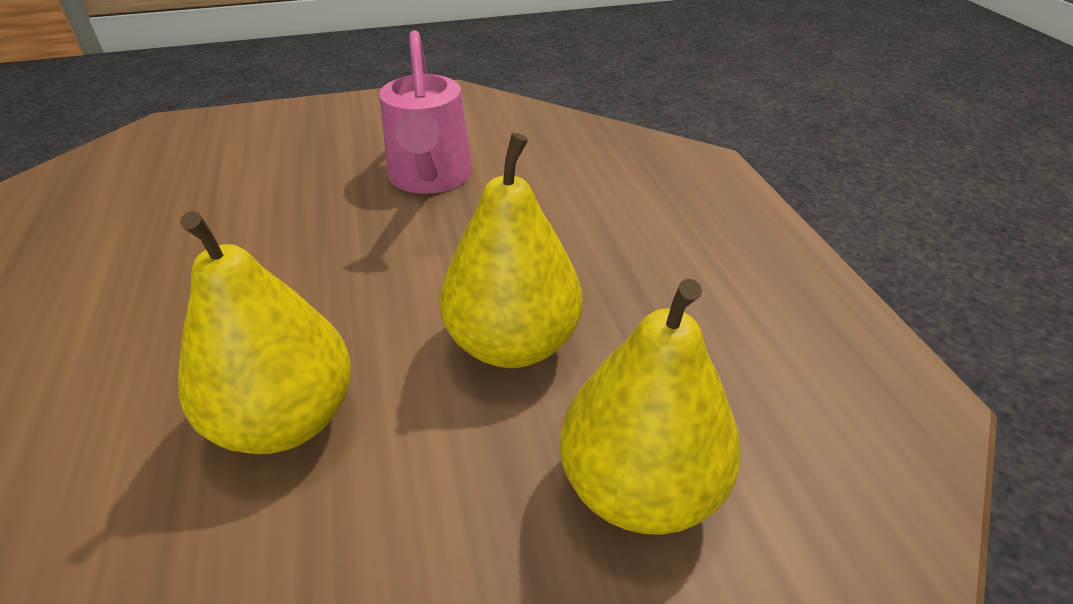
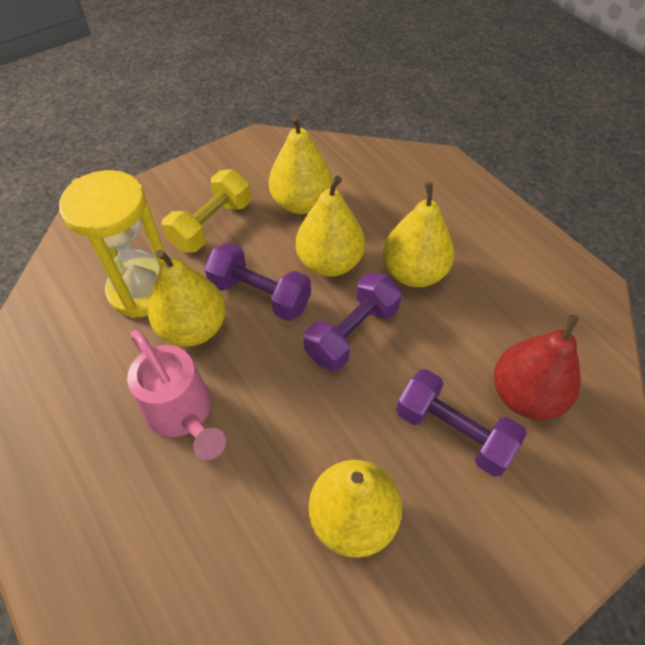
purple dumbbell: none = 0 -> [204,242,311,321] [304,272,402,371] [396,369,527,477] = 3
red pear: none = 0 -> [494,315,581,420] = 1
yellow dumbbell: none = 0 -> [162,169,251,253] = 1
yellow hourglass: none = 0 -> [59,170,165,318] = 1
yellow pear: [178,211,351,454] [440,133,582,368] [560,279,741,535] = 3 -> [148,249,226,347] [269,115,333,214] [296,176,365,277] [309,460,402,558] [383,182,454,287] = 5

